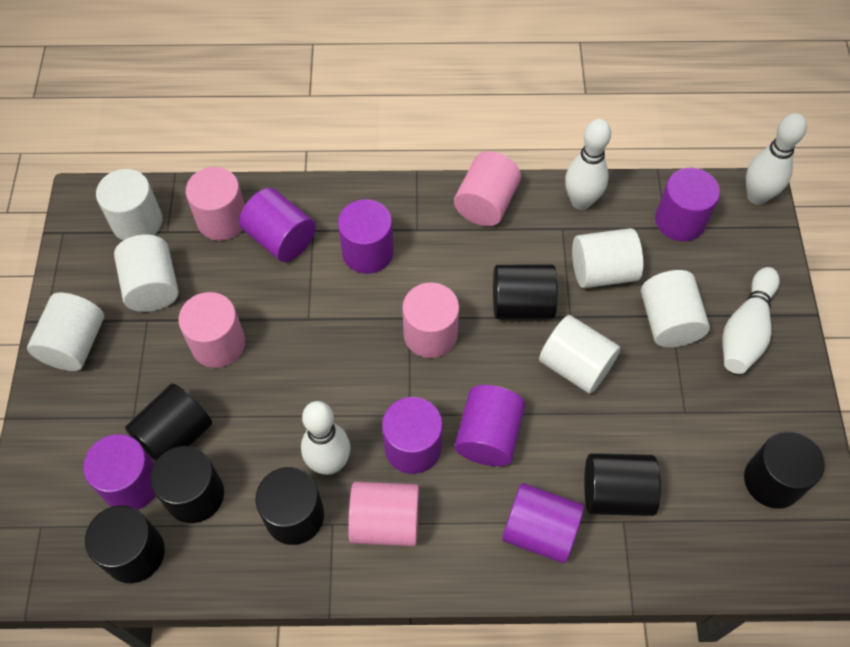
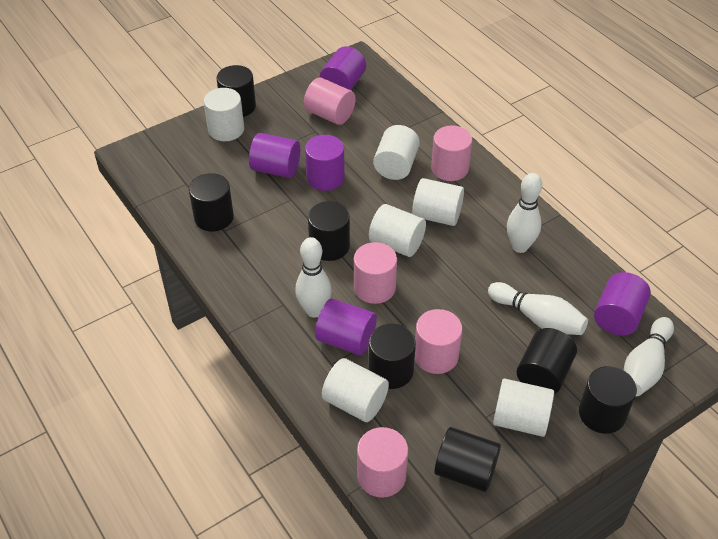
purple cylinder: [83,434,156,510] [239,188,316,262] [338,199,394,274] [382,397,443,474] [455,385,525,466] [502,483,584,563] [655,168,720,241] = 7 -> [249,133,300,178] [305,135,345,191] [315,298,377,355] [320,46,366,90] [594,272,651,336] = 5

